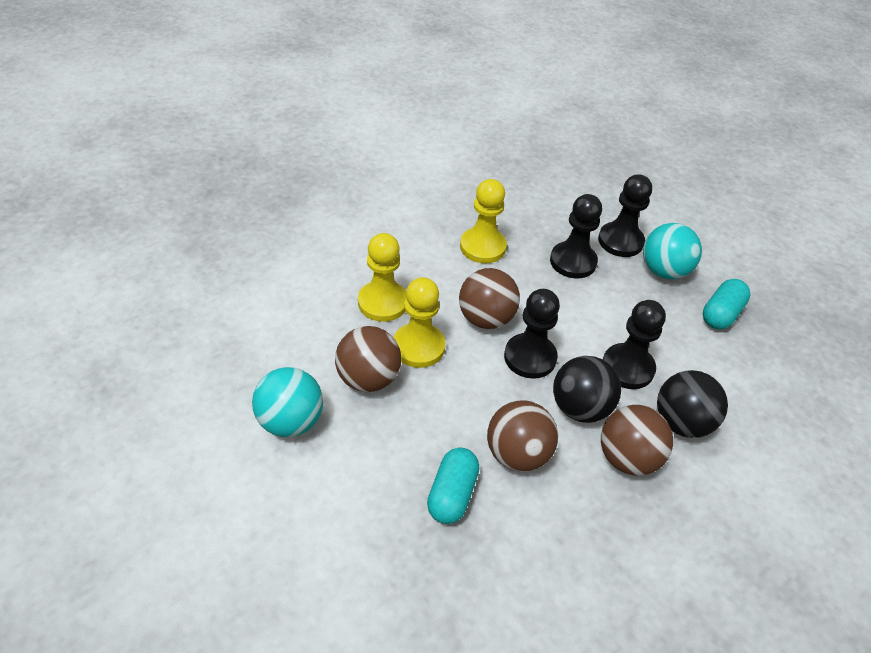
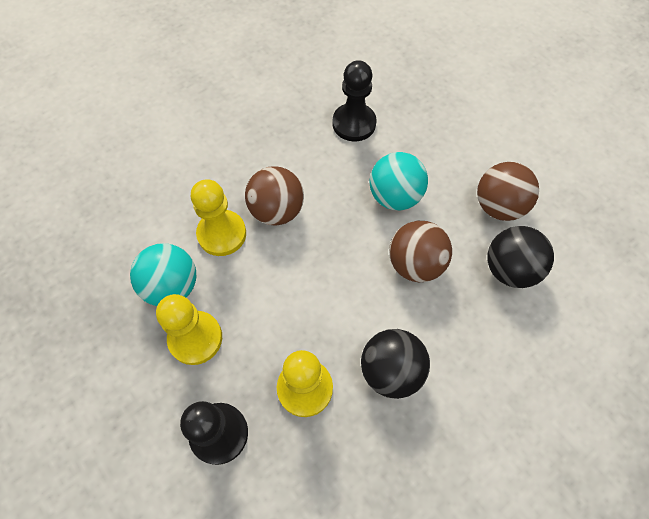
black pawn: [504,289,560,379] [550,194,602,278] [598,174,652,257] [602,300,666,389] = 4 -> [180,401,248,465] [333,60,376,141] = 2
brown ball: [335,326,401,392] [459,268,520,329] [487,400,558,472] [601,405,673,476] = 4 -> [245,166,304,226] [389,221,452,282] [477,162,539,221] = 3
turquoise capsule: [427,448,479,524] [703,279,750,330] = 2 -> none = 0

